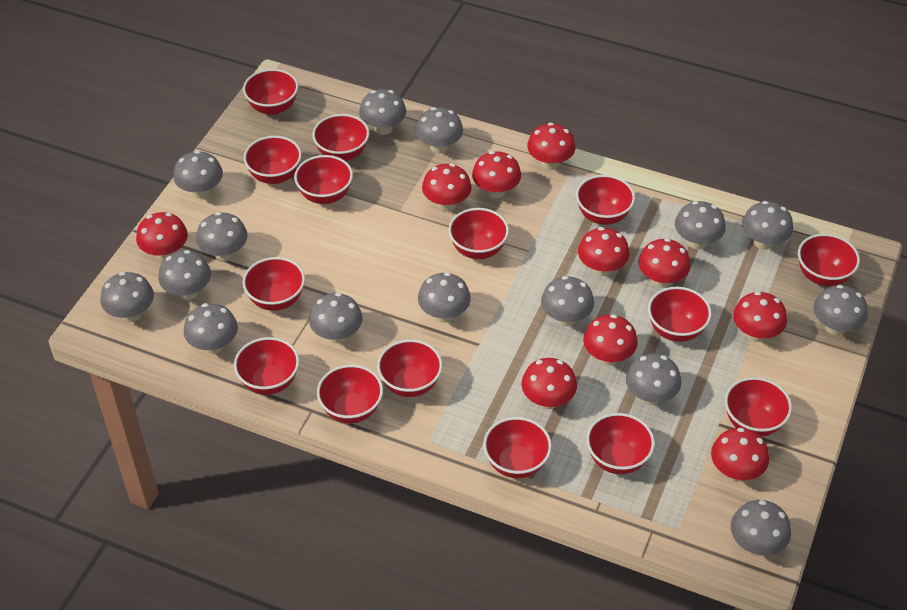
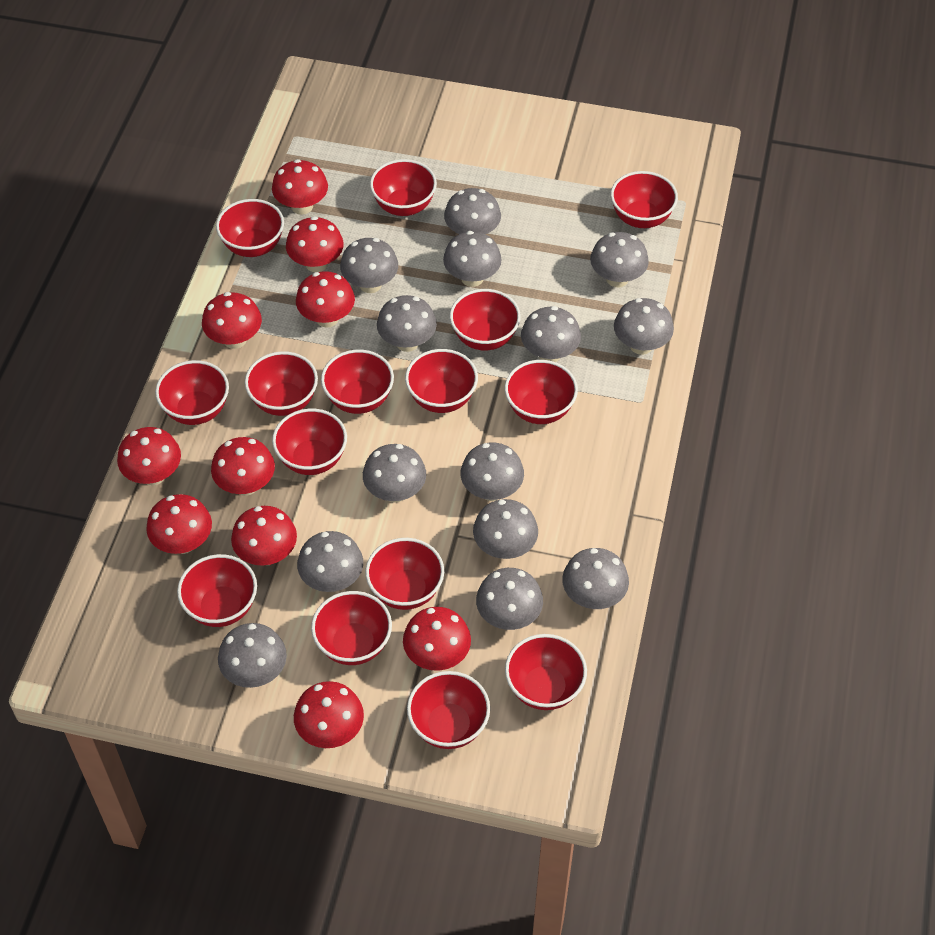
grey mushroom: [100,272,154,322] [158,250,211,300] [173,151,223,199] [184,303,238,354] [196,212,247,261] [309,293,362,343] [359,89,406,135] [415,107,463,154] [418,272,471,323] [541,276,594,326] [626,354,681,405] [675,201,726,249] [731,500,791,556] [742,201,793,250] [814,285,868,335] = 15 -> [218,623,287,688] [297,531,363,592] [340,238,398,293] [363,444,426,503] [377,295,437,352] [443,231,502,287] [444,188,501,234] [461,443,524,501] [473,499,538,559] [476,568,543,630] [521,306,581,362] [562,548,629,609] [590,232,649,287] [614,298,674,355] = 14

